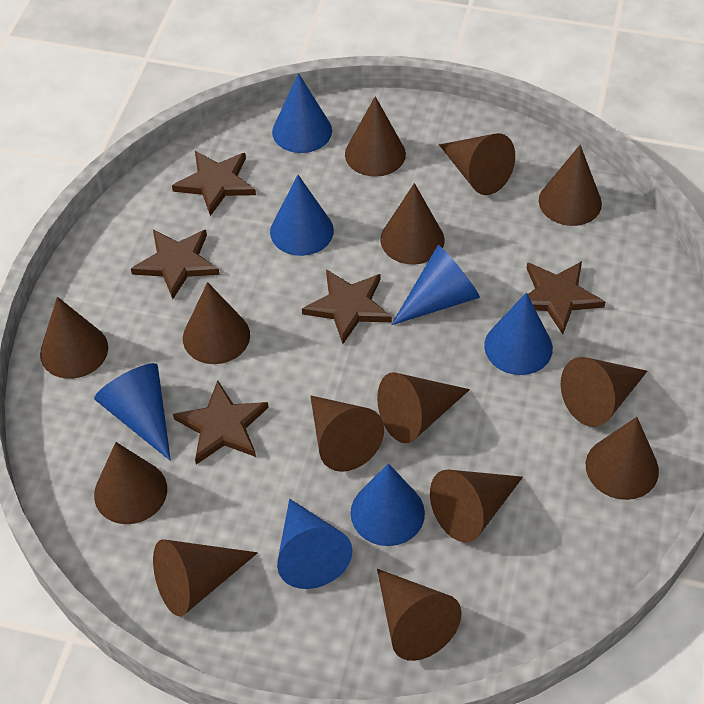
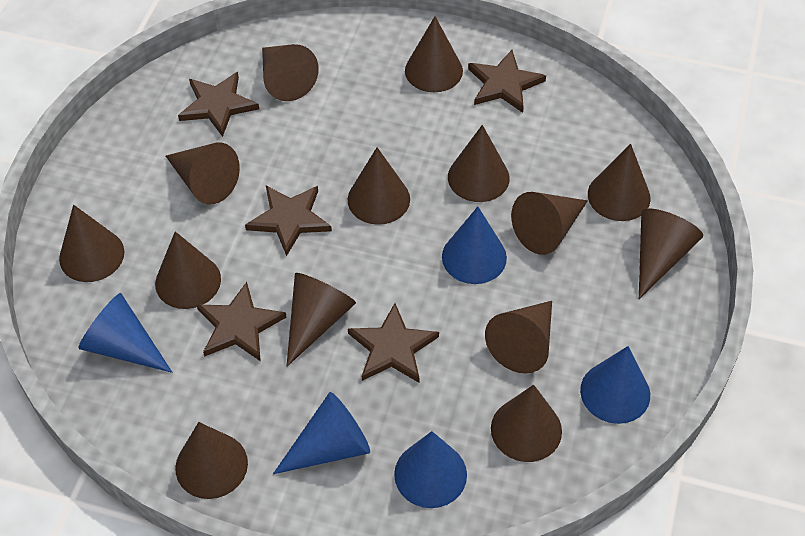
blue cone: [94,363,171,461] [270,175,334,256] [272,73,332,153] [277,499,353,589] [351,463,425,546] [391,245,480,325] [484,293,553,375] = 7 -> [78,293,172,373] [273,392,370,474] [394,431,467,508] [442,207,507,284] [580,346,650,424] = 5

